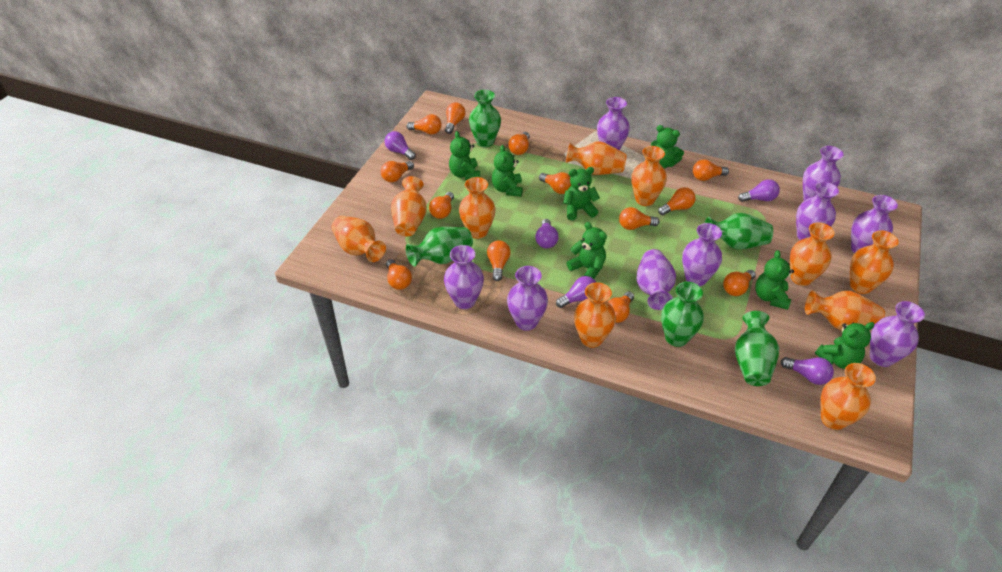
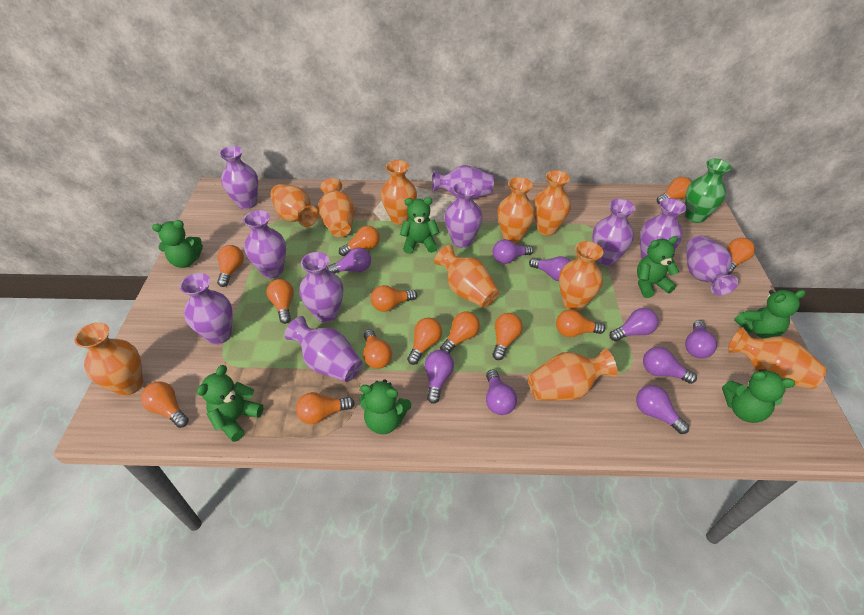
green vase: [406,227,473,267] [469,90,501,147] [661,282,704,347] [705,213,773,250] [735,311,779,386] = 5 -> [685,159,731,223] = 1
purple light bulb: [385,131,416,160] [535,219,559,248] [556,276,596,308] [738,179,780,202] [781,357,834,385] = 5 -> [327,248,371,274] [425,350,454,404] [486,369,517,415] [493,239,533,264] [529,256,570,281] [610,308,658,341] [636,385,689,434] [643,347,697,384] [685,320,717,359] = 9
purple vase: [444,245,484,309] [507,266,548,331] [597,97,630,150] [637,249,676,310] [682,223,722,286] [796,182,839,240] [803,146,844,201] [851,195,898,254] [870,301,925,367] = 9 -> [180,273,233,344] [219,146,258,209] [243,210,286,278] [285,316,362,382] [299,252,343,322] [432,165,494,199] [444,182,483,248] [592,199,636,266] [640,198,686,259] [686,235,738,295] = 10

